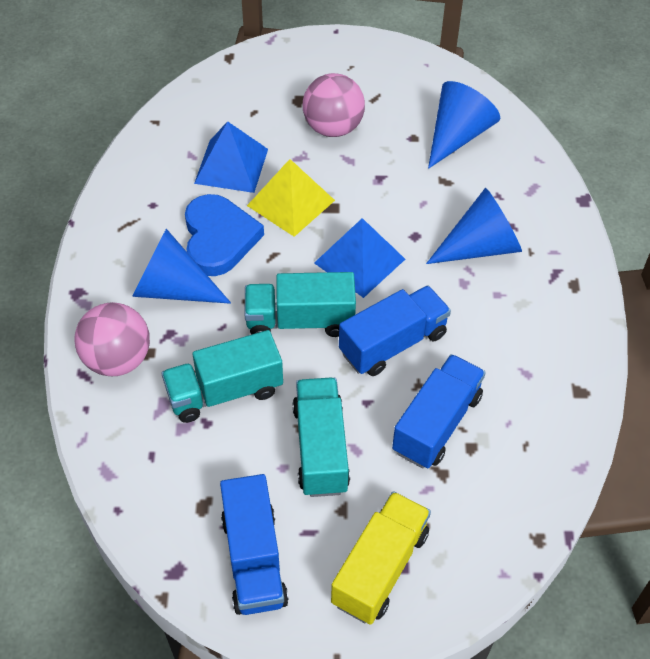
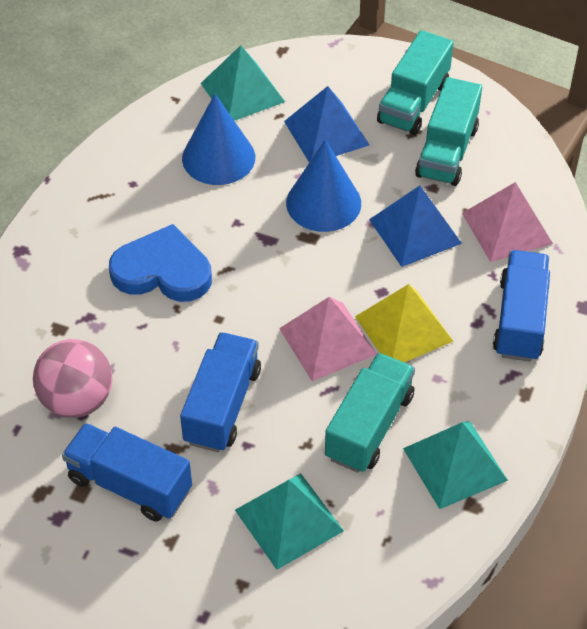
blue cone: [132,229,231,304] [426,188,522,264] [428,81,500,169] = 3 -> [182,94,255,185] [286,139,361,232] = 2
pink ball: [74,302,150,376] [303,73,365,137] = 2 -> [33,339,113,418] = 1
pink pyramid: none = 0 -> [279,297,377,381] [462,182,553,262] = 2
turquoise pyramid: none = 0 -> [201,45,285,121] [235,473,344,570] [403,421,508,509] = 3
yellow truck: [331,491,431,625] = 1 -> none = 0

